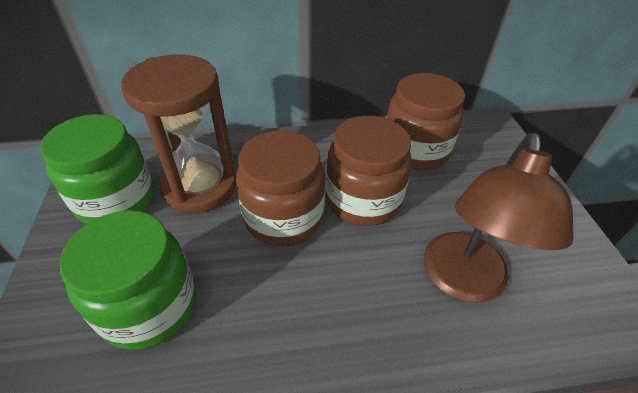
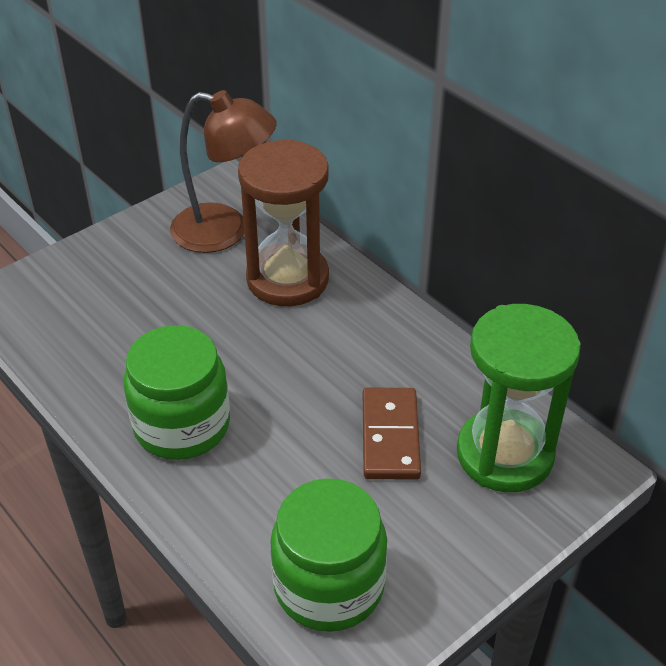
brown domino: none = 0 -> [363,387,421,480] = 1
brown jar: [236,131,325,246] [326,116,412,226] [386,73,465,170] = 3 -> none = 0
green hourglass: none = 0 -> [457,304,581,492] = 1

